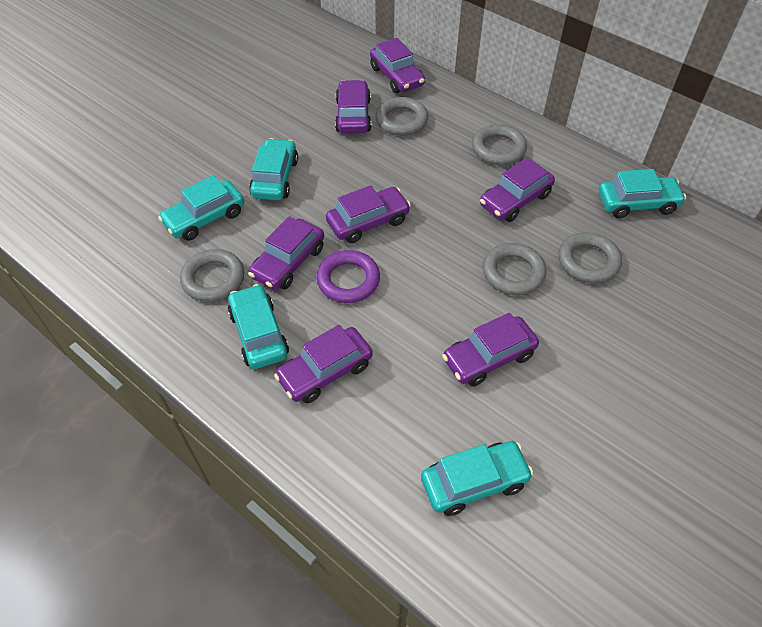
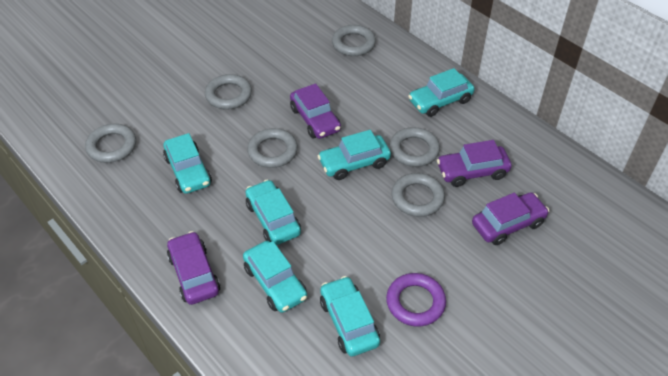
grey ring: [180,249,244,302] [376,97,428,136] [472,124,527,165] [483,243,546,295] [559,232,622,283] = 5 -> [85,124,136,163] [205,74,252,110] [247,128,298,168] [332,25,376,56] [389,127,440,167] [391,173,445,217] = 6
purple car: [248,216,324,290] [274,325,373,403] [326,185,411,243] [335,80,371,133] [370,38,425,93] [442,313,539,387] [480,157,555,222] = 7 -> [167,231,220,305] [290,83,341,139] [437,140,512,187] [472,192,549,245] = 4
turquoise car: [158,175,244,241] [228,284,289,369] [249,138,298,200] [421,441,533,516] [599,169,686,218] = 5 -> [163,133,212,194] [243,241,307,313] [245,179,301,245] [318,130,391,180] [320,276,380,357] [408,68,475,117] = 6

